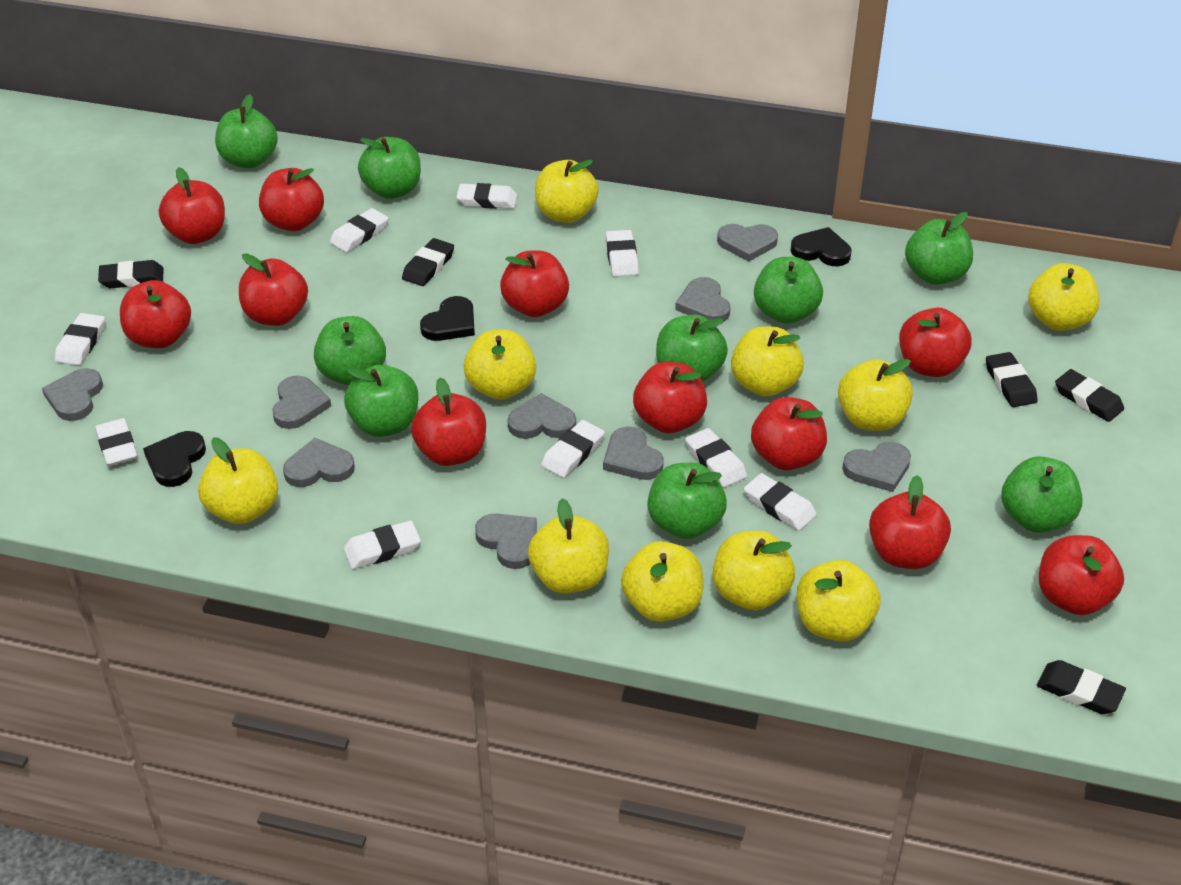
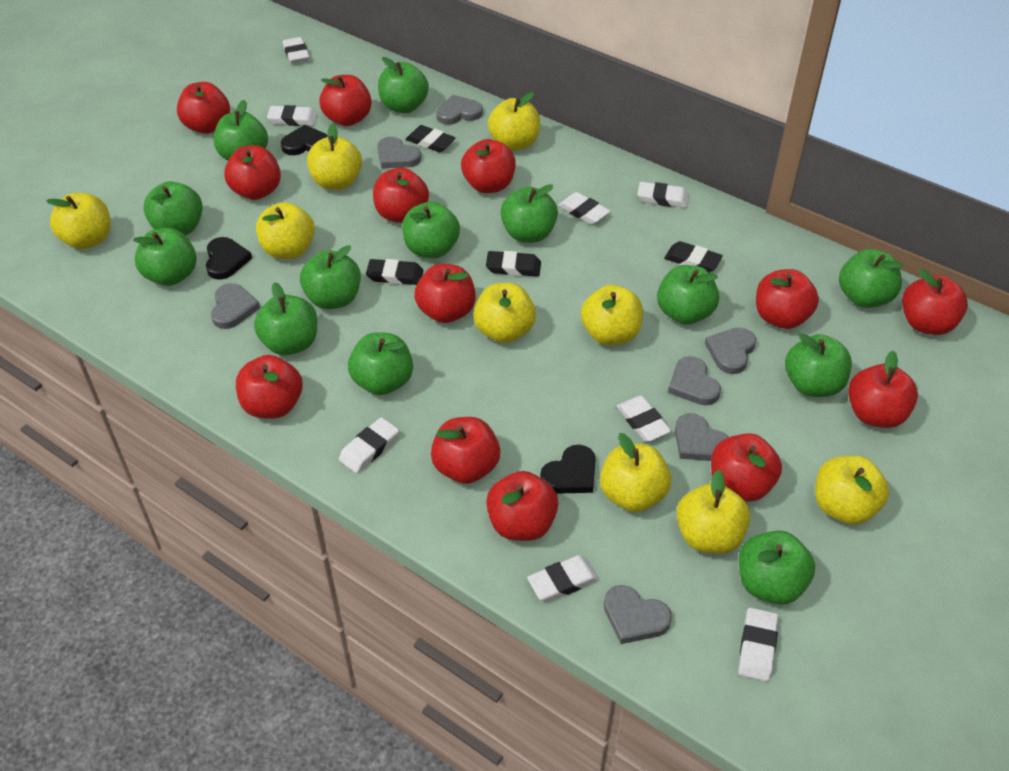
black eraser: [98,260,163,288] [402,238,454,286] [986,352,1038,407] [1037,660,1126,714] [1055,369,1124,422] = 5 -> [366,259,423,285] [406,125,455,152] [486,251,541,277] [664,241,723,272] = 4
green apple: [215,94,278,168] [314,316,386,386] [344,365,418,437] [358,137,421,199] [647,463,727,539] [656,315,728,382] [754,257,823,324] [905,212,973,285] [1001,456,1083,533] = 9 -> [133,228,197,286] [143,181,203,236] [214,100,268,161] [254,282,317,356] [300,245,361,309] [348,333,413,395] [378,57,429,113] [402,202,460,258] [500,184,558,243] [657,265,719,325] [739,530,815,605] [785,333,852,397] [839,249,903,308] = 13
grey heart: [42,368,103,421] [272,376,331,429] [283,438,355,487] [475,513,537,569] [508,393,576,439] [603,427,664,480] [675,277,731,322] [717,224,778,262] [842,442,911,492] = 9 -> [211,283,260,329] [377,137,421,168] [436,95,483,125] [604,585,672,644] [668,356,721,405] [675,413,728,461] [705,327,756,374] = 7
red apple: [120,280,191,348] [159,167,225,244] [239,253,308,326] [259,168,324,231] [411,378,486,466] [500,250,569,317] [633,362,707,433] [751,397,827,470] [869,475,951,569] [899,308,972,377] [1039,535,1124,615] = 11 -> [177,82,230,134] [224,145,281,200] [236,355,303,418] [319,75,372,126] [373,167,429,223] [414,264,476,323] [431,417,500,484] [461,139,516,193] [486,471,558,541] [711,433,782,502] [756,269,819,329] [848,351,918,428] [902,269,968,335] = 13
white eraser: [55,313,105,366] [95,418,137,466] [330,208,388,252] [344,520,421,569] [457,183,517,209] [541,420,605,478] [606,230,639,277] [685,428,747,488] [744,473,817,531] = 9 -> [267,105,318,126] [283,37,310,63] [339,417,399,473] [527,555,599,602] [558,192,610,225] [616,396,671,442] [637,182,689,208] [738,607,778,682] = 8
yellow apple: [198,437,278,524] [464,330,536,400] [528,498,609,594] [535,160,599,223] [621,541,703,622] [713,531,795,610] [731,326,804,396] [797,560,881,641] [838,359,913,431] [1028,263,1100,331] = 10 -> [46,193,111,249] [256,202,315,259] [307,124,362,190] [473,283,536,343] [488,92,540,151] [581,285,643,345] [600,433,671,512] [676,470,750,554] [815,455,889,525] = 9

